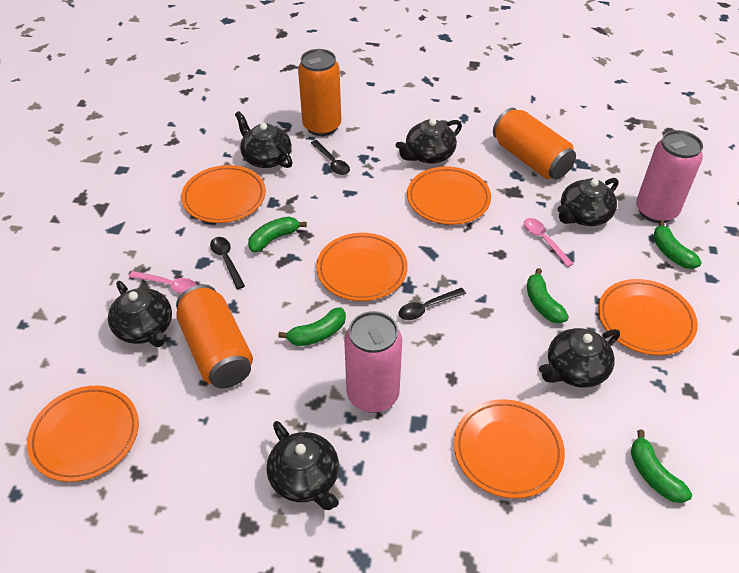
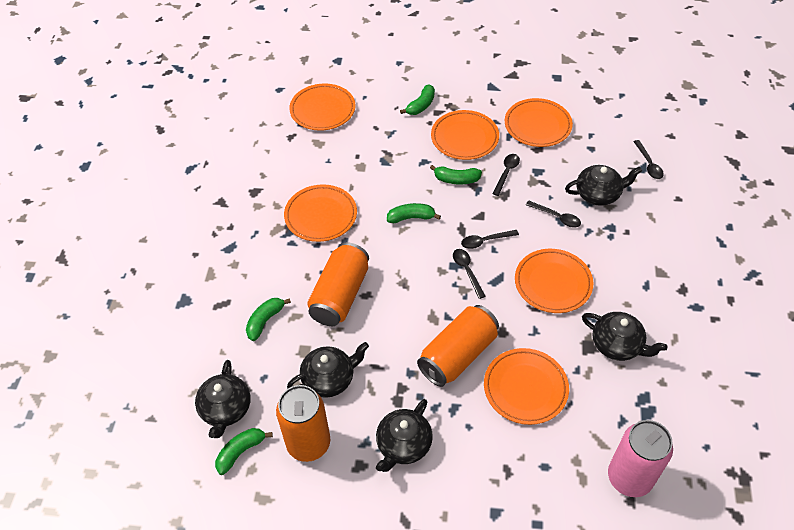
black spoon: [210,237,245,289] [311,140,350,175] [398,288,466,320] = 3 -> [453,249,486,299] [461,230,519,249] [492,154,520,196] [526,201,581,228] [633,140,664,179] = 5
black teapot: [108,281,172,347] [235,111,293,168] [267,421,339,510] [396,118,462,164] [539,328,620,388] [558,178,619,226] = 6 -> [195,360,251,438] [287,342,369,398] [376,399,433,472] [565,165,642,206] [582,312,667,361] = 5
pink can: [344,311,402,413] [636,130,703,223] = 2 -> [608,420,673,497] = 1
pink spoon: [129,271,197,294] [524,218,574,267] = 2 -> none = 0

